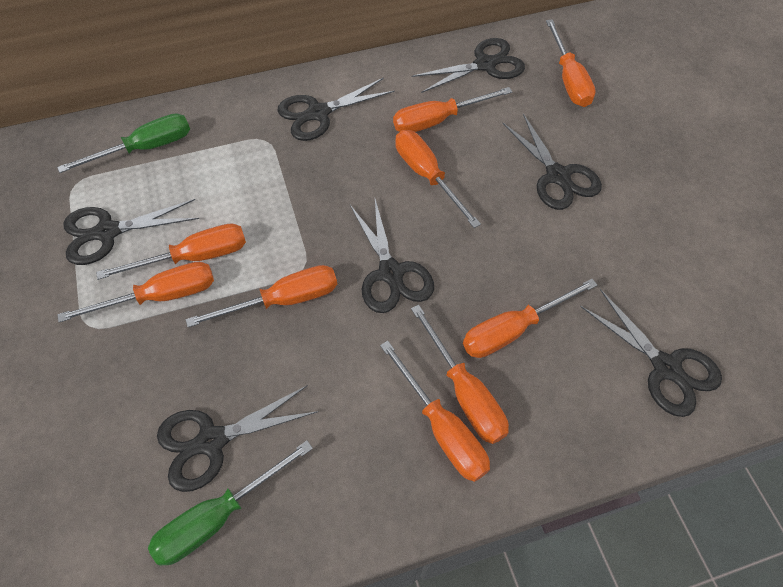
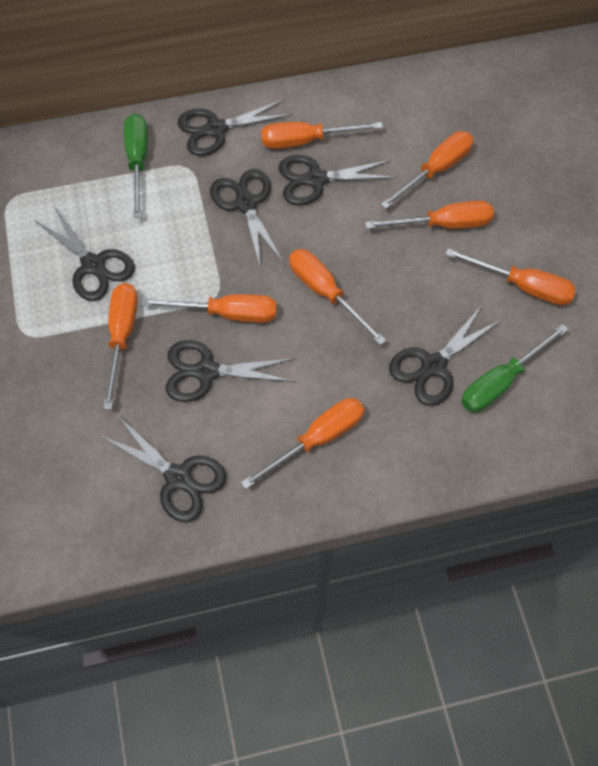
orange screwdriver: [57,262,214,322] [96,223,246,280] [186,265,337,327] [380,341,490,482] [393,87,512,132] [395,130,481,228] [411,305,509,444] [463,279,597,358] [546,19,596,107] = 9 -> [103,283,138,410] [141,294,277,323] [241,398,364,489] [261,122,383,149] [289,249,386,345] [365,200,494,229] [381,131,474,209] [445,248,576,305] = 8

